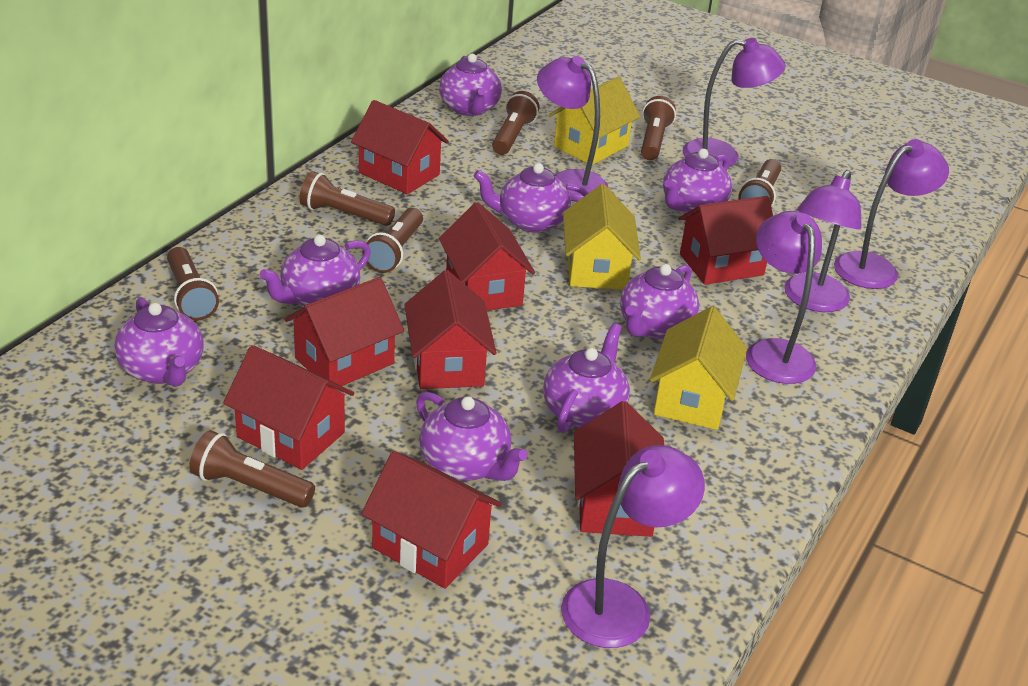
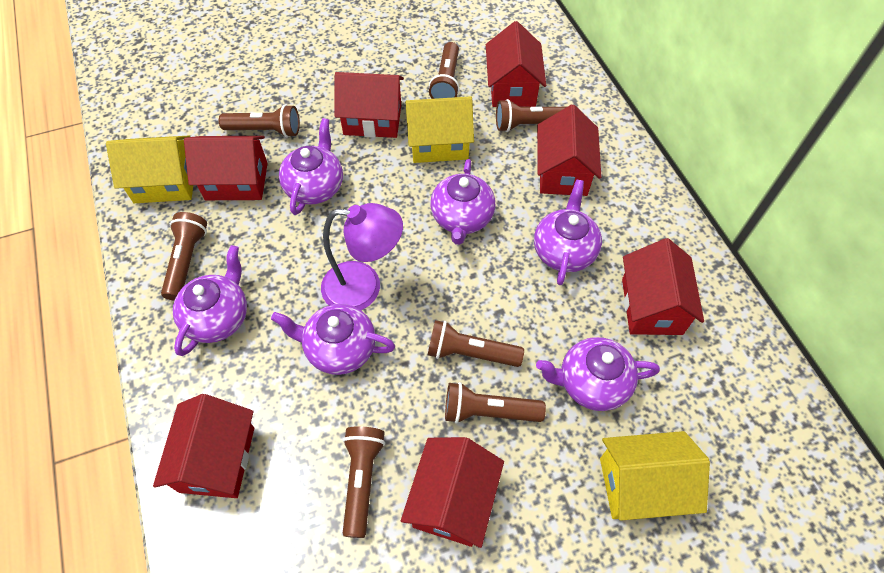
purple lamp: [537,56,609,202] [561,445,705,648] [683,38,786,167] [746,211,822,384] [784,170,862,312] [834,139,949,289] = 6 -> [321,203,403,310] = 1
purple teapot: [114,297,204,387] [259,235,371,306] [416,392,527,481] [439,54,502,116] [473,163,589,233] [543,323,630,433] [620,264,699,339] [663,149,732,213] = 8 -> [173,245,247,356] [271,304,395,375] [279,118,343,215] [430,159,495,245] [534,180,602,285] [536,337,660,411] = 6
red house: [223,345,355,470] [285,277,404,389] [351,100,449,194] [361,451,502,589] [404,270,497,389] [439,202,535,311] [574,401,664,537] [678,196,773,285] = 8 -> [153,394,254,498] [184,136,268,200] [334,72,404,138] [401,437,504,548] [486,21,546,107] [537,104,601,196] [622,238,704,335] = 7

